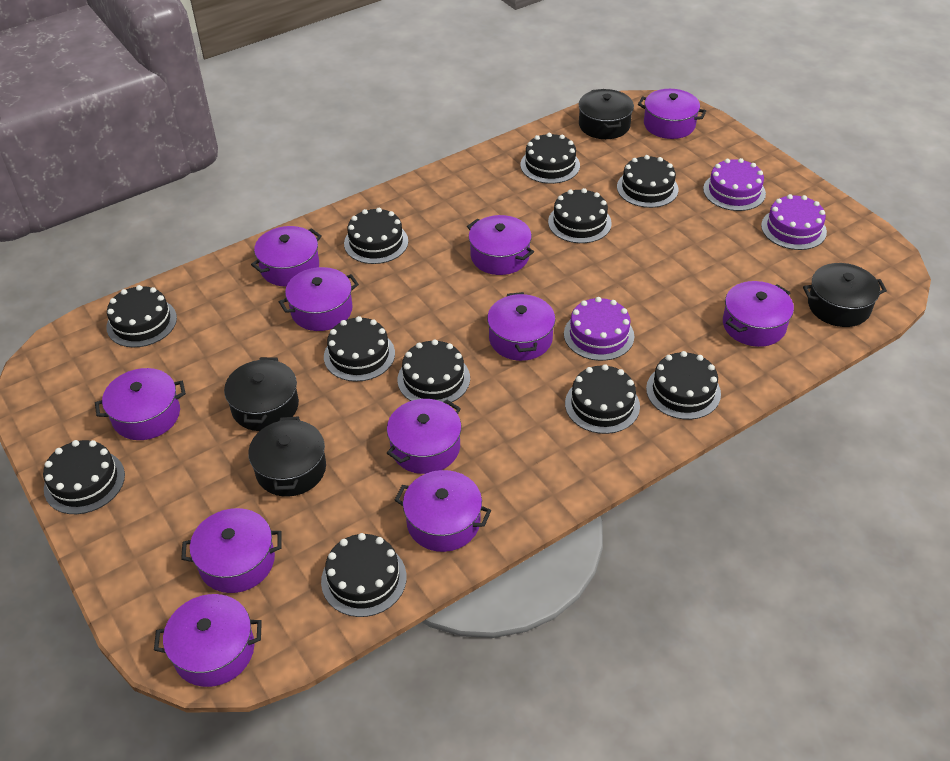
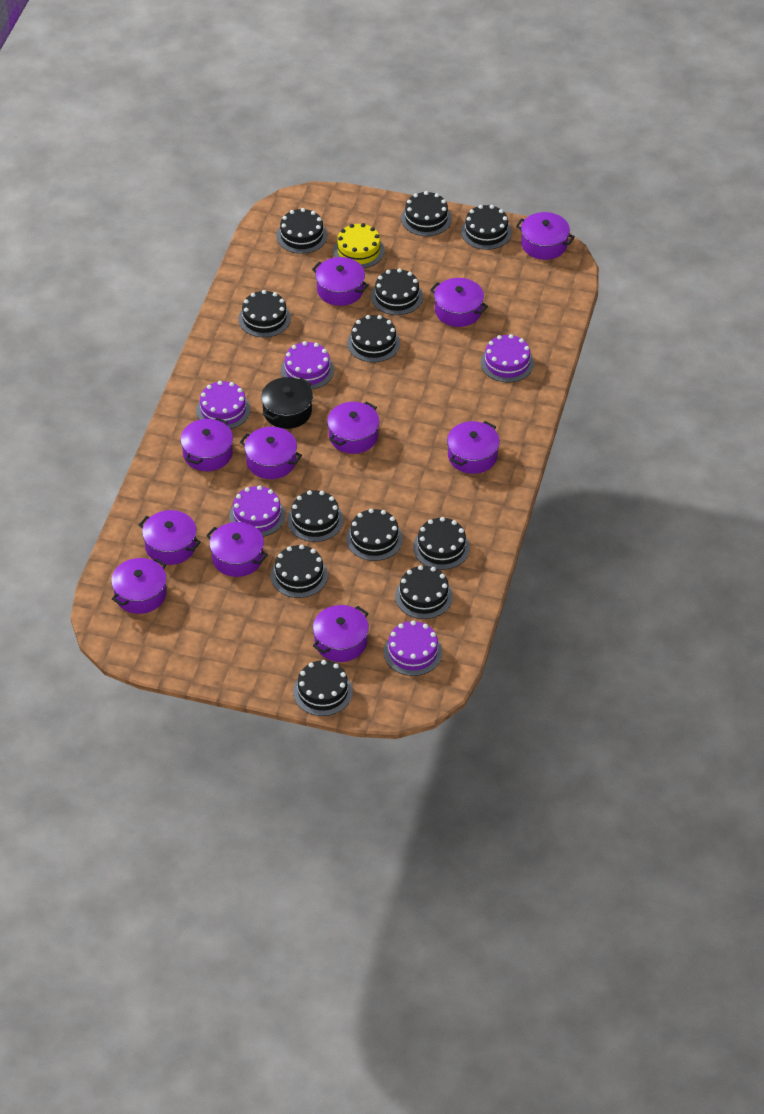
black cake: [43,440,125,514] [106,285,177,347] [321,533,407,617] [324,316,395,382] [344,208,408,264] [397,339,470,404] [520,133,580,184] [548,188,612,243] [565,364,640,434] [617,155,678,208] [646,351,721,420] = 11 -> [238,290,291,337] [271,545,328,598] [277,208,327,254] [287,490,343,542] [293,660,353,716] [346,509,403,561] [347,315,400,362] [371,268,423,315] [395,565,453,619] [401,191,452,236] [413,517,470,570] [461,205,512,250] = 12
black pot: [224,357,299,431] [248,416,326,497] [579,89,634,139] [803,263,887,327] = 4 -> [261,377,313,429] = 1
purple cake: [564,297,634,361] [703,158,766,211] [761,194,827,250] = 3 -> [196,381,250,429] [229,485,285,537] [281,341,334,390] [384,620,442,676] [481,334,534,382] = 5
yellow cake: none = 0 -> [333,223,385,268] = 1

